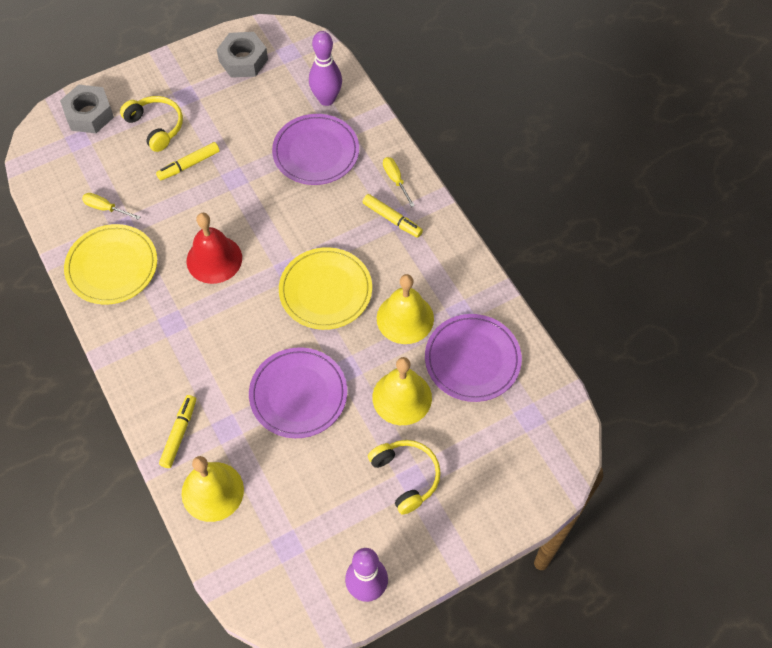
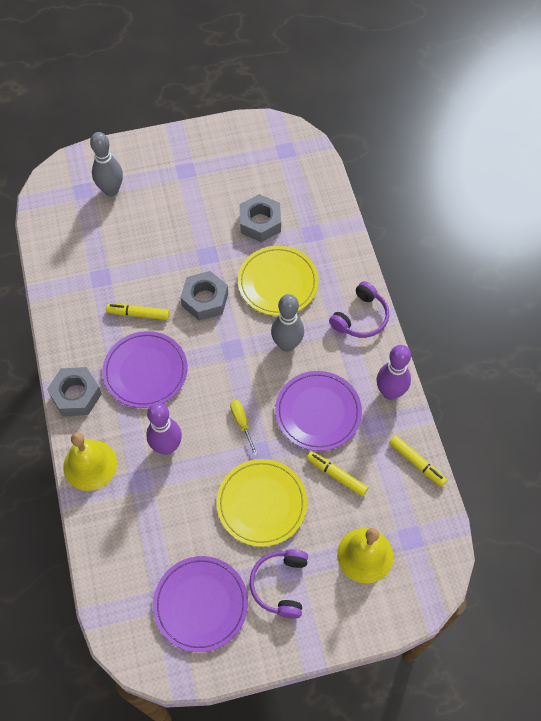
grey bowling pin: none = 0 -> [90,132,123,196] [271,294,304,352] = 2
grey nut: [60,85,114,133] [217,32,268,78] = 2 -> [47,367,102,416] [180,271,228,321] [240,194,281,242] = 3
purple headphones: none = 0 -> [250,549,308,619] [329,281,389,338] = 2
red bell: [187,213,242,284] = 1 -> none = 0
yellow bell: [181,456,244,522] [372,357,432,425] [377,274,434,344] = 3 -> [63,432,117,491] [337,528,393,583] = 2
yellow headphones: [120,96,183,152] [368,440,441,515] = 2 -> none = 0
yellow screwdriver: [82,193,141,220] [383,157,415,207] = 2 -> [230,400,258,456] = 1

